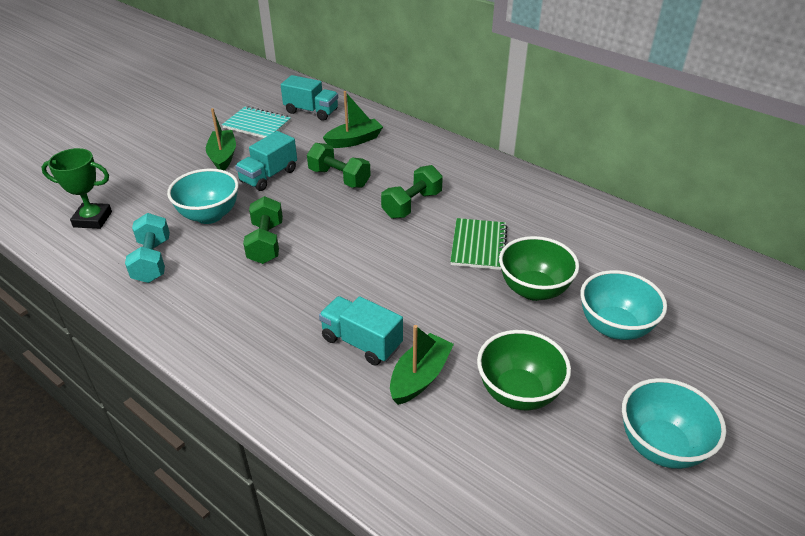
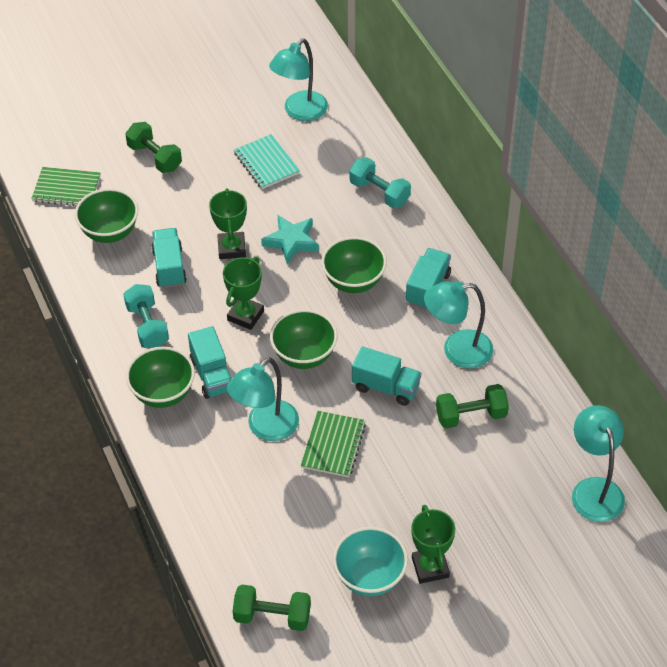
green boat: [206,108,236,171] [323,91,383,148] [390,325,454,405] = 3 -> none = 0
green bowl: [477,330,571,410] [499,236,579,301] = 2 -> [75,188,138,243] [126,347,195,408] [270,309,337,369] [321,237,387,293] = 4
green notebook: [450,218,508,270] = 1 -> [31,167,100,206] [301,411,366,477] = 2
green trophy: [41,148,112,229] = 1 -> [209,188,247,259] [223,257,264,330] [411,505,455,584] = 3
turquoise bowl: [167,169,239,224] [580,270,667,340] [622,378,726,469] = 3 -> [333,527,408,596] = 1
turquoise dumbbell: [125,213,170,283] = 1 -> [123,284,169,348] [350,157,411,208] = 2
turquoise lamp: none = 0 -> [227,357,299,441] [269,39,328,121] [424,281,493,369] [572,405,625,522] = 4
turquoise star: none = 0 -> [261,215,319,264] = 1
turquoise truck: [235,131,297,191] [281,75,338,121] [319,296,403,365] = 3 -> [151,228,187,288] [188,326,232,399] [352,346,421,406] [406,248,451,310] = 4

